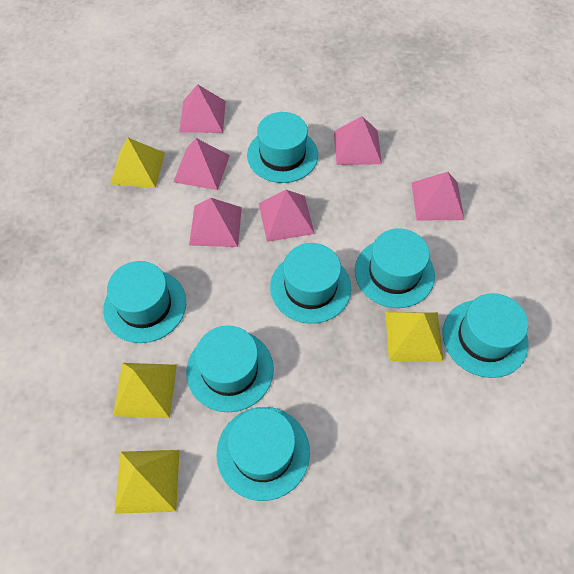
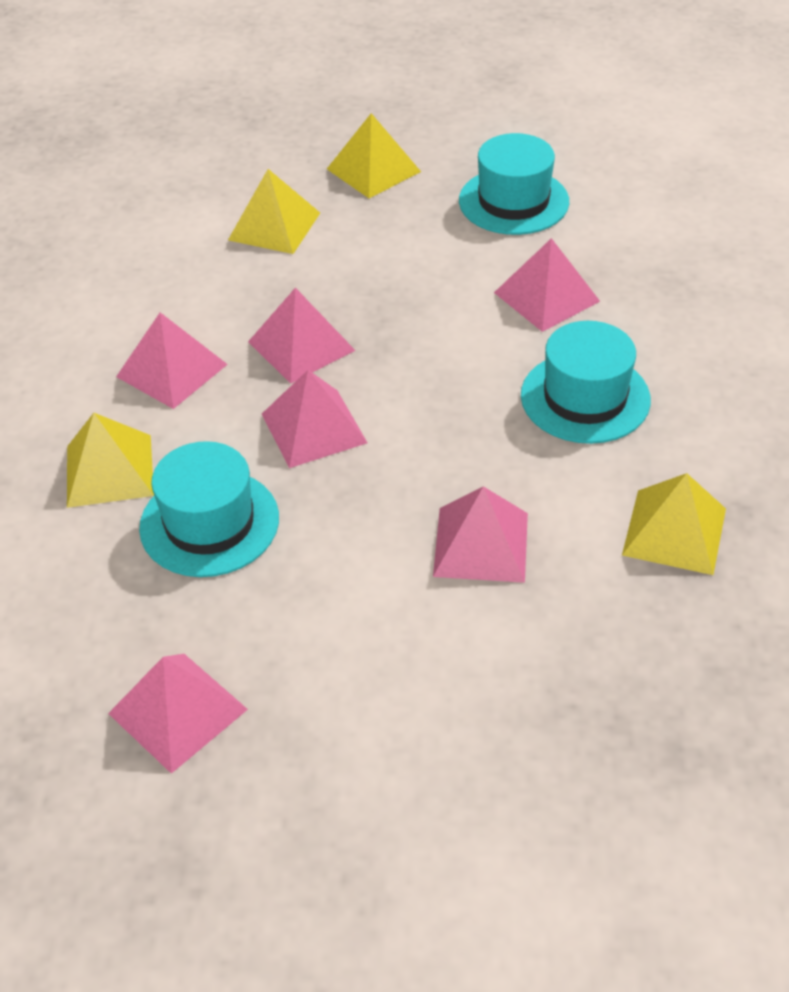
turquoise hat: [103,261,186,343] [186,325,274,412] [216,407,310,501] [247,112,318,183] [270,243,351,324] [355,228,435,308] [443,293,529,378] = 7 -> [139,441,279,577] [459,133,569,235] [521,321,651,444] = 3

